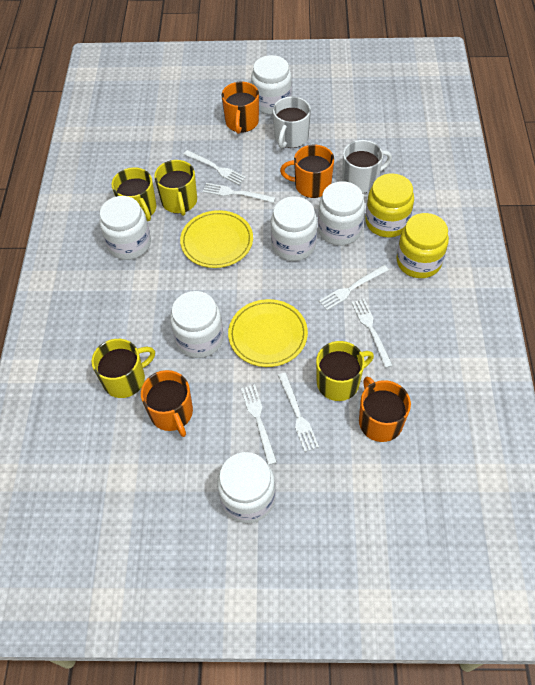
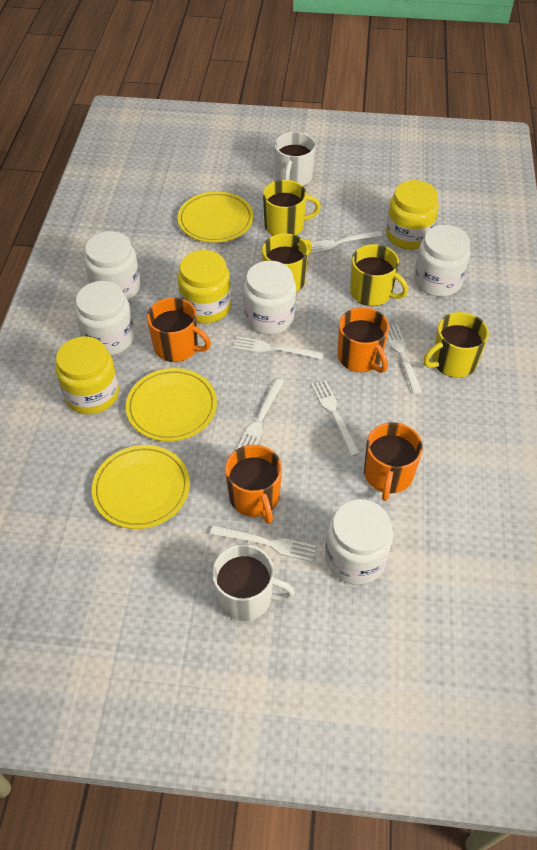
white jar: [100,196,151,260] [170,291,224,358] [217,452,276,523] [251,55,292,115] [271,196,317,261] [318,181,365,246] = 6 -> [75,281,135,355] [84,231,141,300] [243,261,296,335] [325,499,393,585] [414,225,471,297] = 5
yellow jar: [365,173,414,237] [397,213,449,278] = 2 -> [56,337,119,414] [178,250,231,323] [386,180,439,250] = 3
yellow plate: [180,210,253,268] [228,299,308,367] = 2 -> [92,445,190,529] [126,368,217,441] [178,191,253,243] = 3

